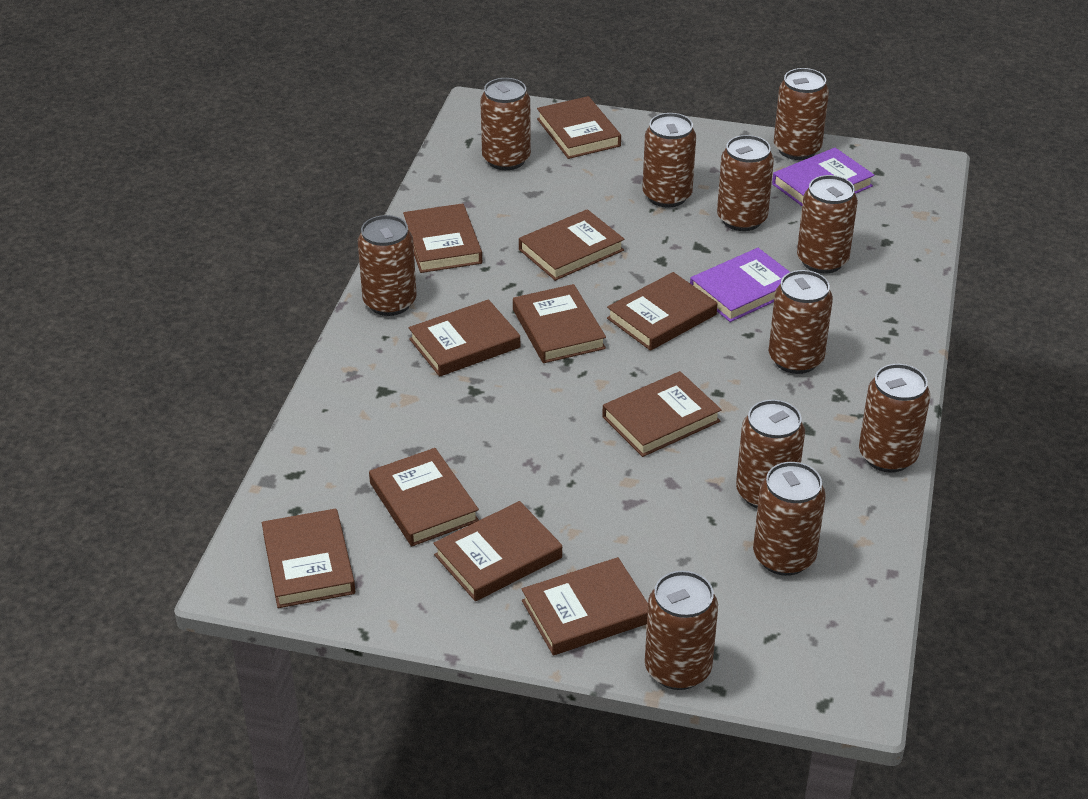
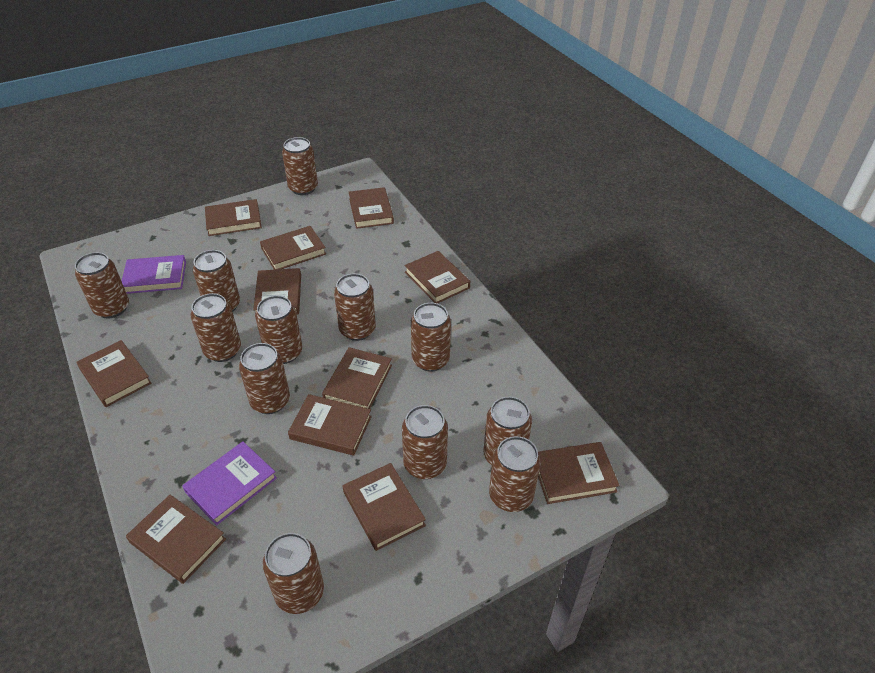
brown can: [358,215,417,316] [480,78,531,170] [642,113,696,208] [645,571,718,690] [717,135,774,231] [736,400,805,509] [753,462,826,576] [769,270,833,374] [774,68,829,160] [797,175,858,273] [859,364,930,473] = 11 -> [75,252,129,319] [191,293,241,362] [193,250,240,312] [239,343,290,414] [255,295,302,364] [263,533,324,614] [282,137,318,195] [334,273,376,341] [402,405,448,479] [411,303,451,371] [483,397,532,465] [489,436,541,512] = 12

